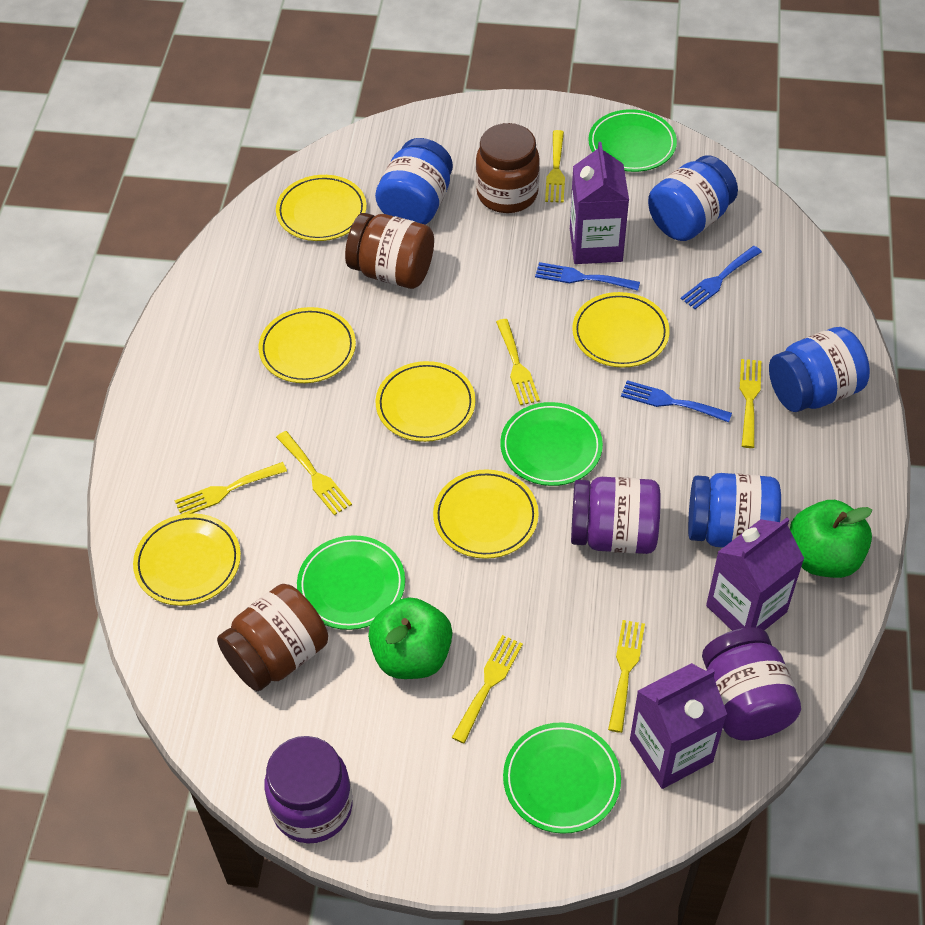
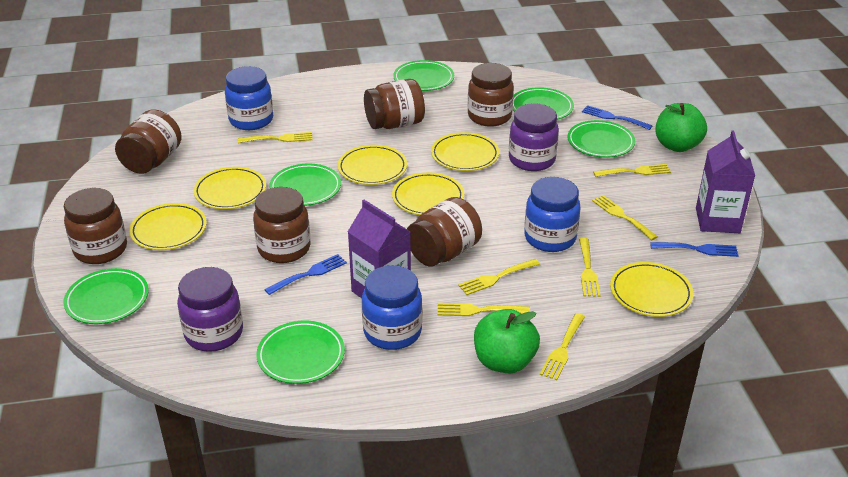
blue jar: [375,138,453,225] [648,155,738,241] [688,473,781,548] [769,327,870,412] = 4 -> [225,66,273,130] [362,265,422,350] [524,177,581,252] = 3
brown jar: [217,584,328,691] [345,213,434,289] [476,123,540,213] = 3 -> [64,188,127,264] [115,109,182,174] [253,187,310,263] [364,79,425,129] [407,197,482,267] [468,63,514,127] = 6
green plate: [297,535,405,630] [500,402,603,486] [503,723,621,834] [588,109,677,172] = 4 -> [63,268,149,324] [256,321,345,384] [269,163,341,206] [393,60,454,91] [512,87,574,120] [567,120,635,158] = 6
purple carton: [570,142,629,264] [630,663,727,789] [706,517,804,631] = 3 -> [348,200,411,298] [696,130,755,233] = 2
purple jar: [264,736,352,843] [571,477,661,554] [702,627,801,741] = 3 -> [177,267,243,352] [509,103,559,171] = 2

